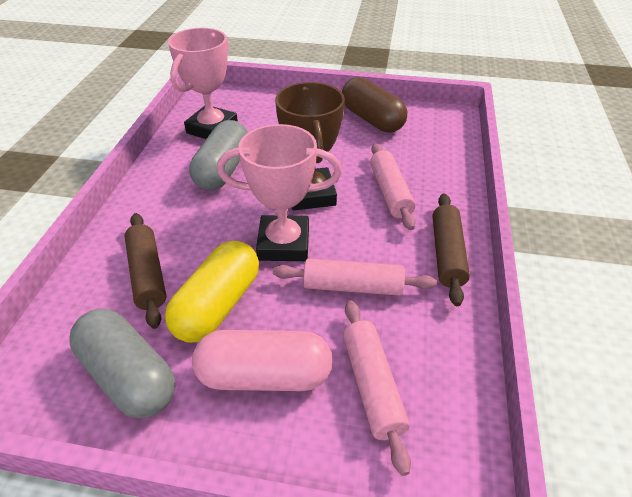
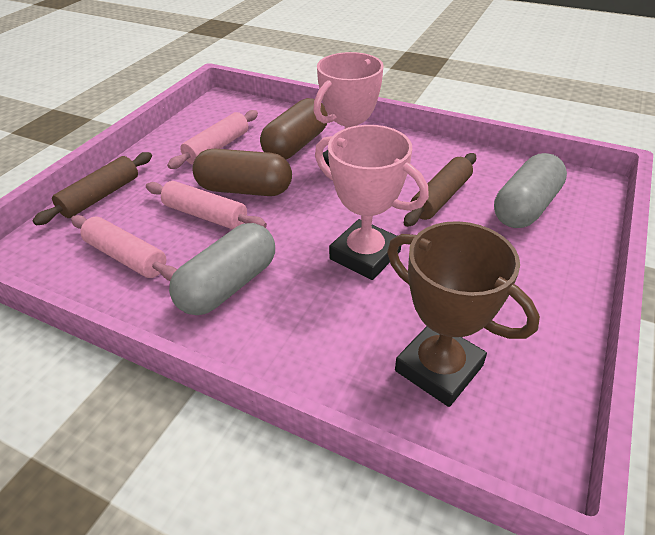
brown capsule: [342,77,407,132] = 1 -> [192,149,292,196] [260,98,328,160] = 2
pink capsule: [192,330,332,391] = 1 -> none = 0
yellow capsule: [165,241,259,343] = 1 -> none = 0

